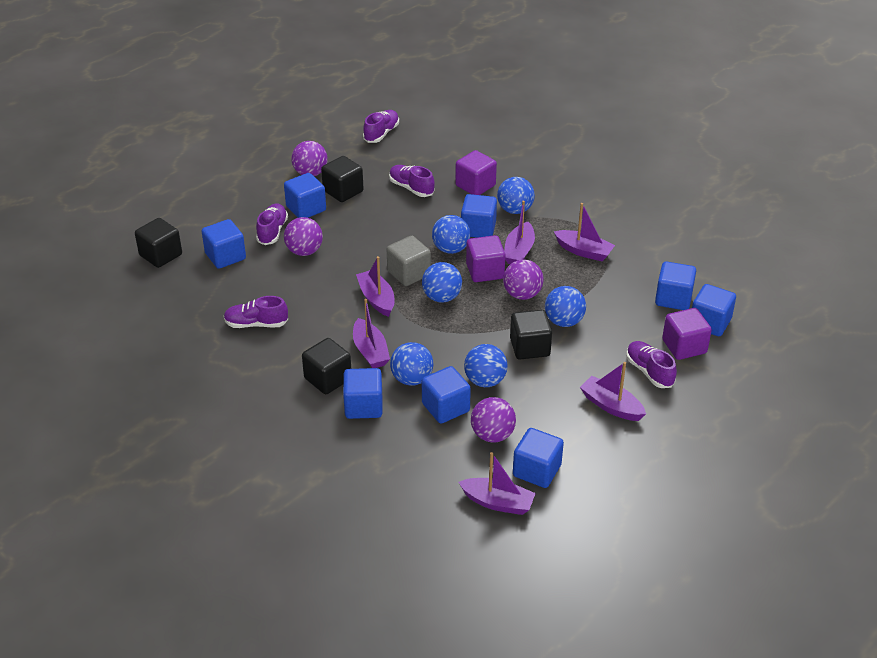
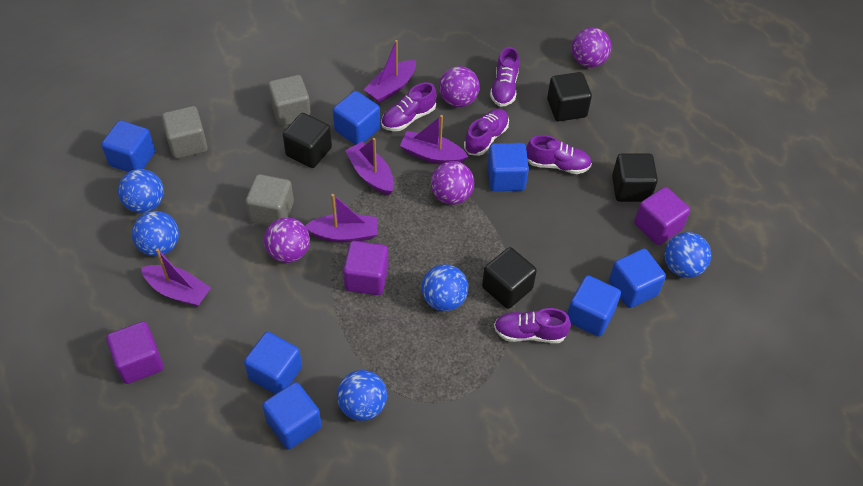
blue ball: [390,342,433,385] [422,262,462,303] [432,215,470,254] [464,344,508,387] [497,177,535,214] [545,286,586,327] = 6 -> [118,169,164,213] [132,211,179,256] [337,370,387,421] [422,264,468,311] [664,232,711,278] = 5
blue cube: [201,219,246,269] [284,173,326,218] [343,368,383,419] [422,366,471,424] [461,194,497,238] [513,428,564,488] [655,262,696,310] [692,284,736,336] = 8 -> [101,120,155,172] [244,332,302,394] [262,382,322,449] [333,91,380,145] [487,143,529,191] [567,275,621,336] [609,249,666,308] = 7
grey cube: [387,236,431,286] = 1 -> [161,106,208,159] [245,174,294,226] [268,75,311,126] = 3
purple boat: [353,299,390,368] [356,256,394,317] [459,452,536,515] [504,201,535,264] [554,203,615,261] [580,362,646,421] = 6 -> [141,248,211,307] [305,194,377,243] [345,138,394,195] [364,40,416,103] [400,115,468,164] = 5

